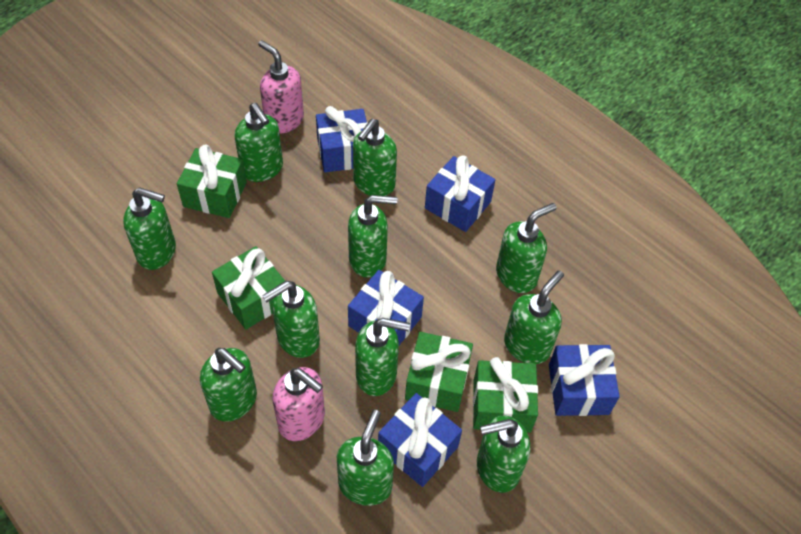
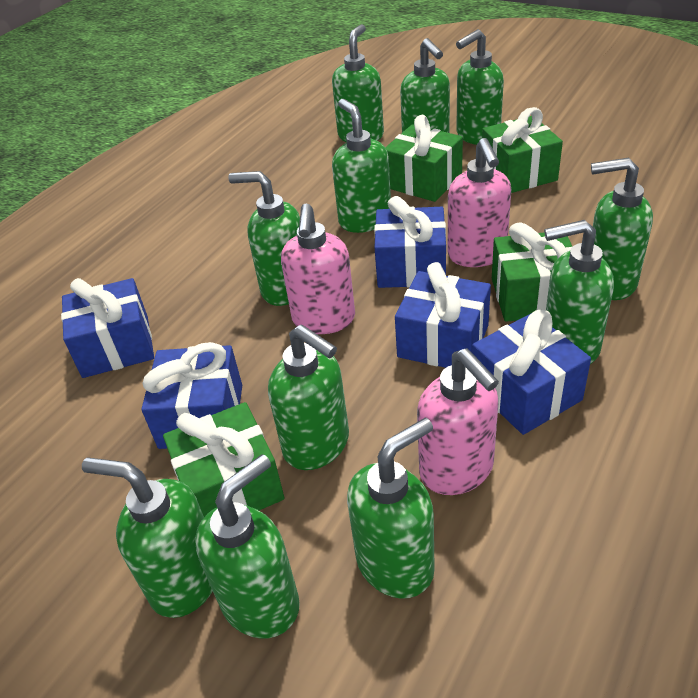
pink soap dispenser: [258,40,304,133] [273,367,325,441] = 2 -> [281,204,355,334] [417,348,499,495] [448,138,511,267] = 3

